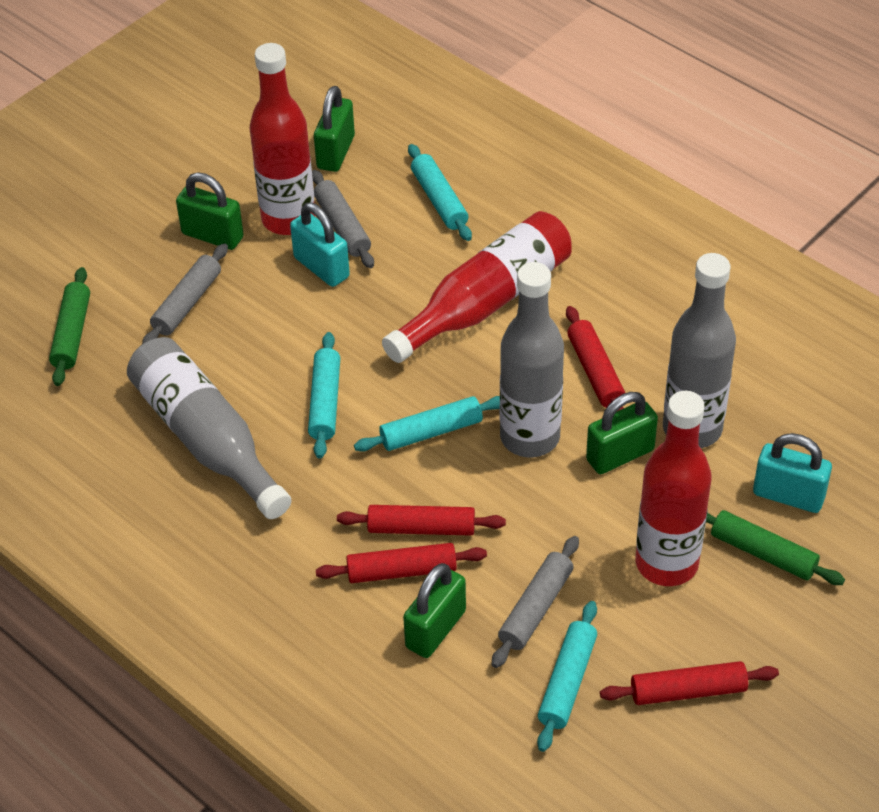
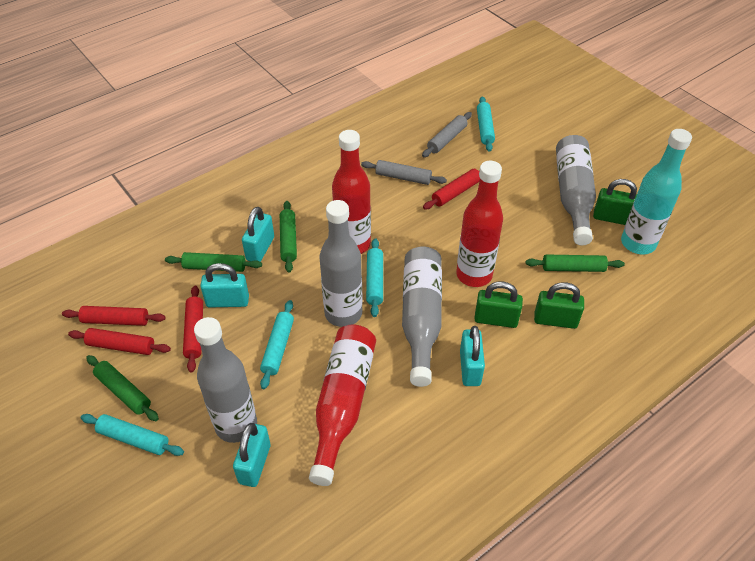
green padlock: [176,173,244,250] [314,86,355,172] [403,563,466,658] [586,392,658,474] = 4 -> [474,282,523,328] [534,282,584,329] [593,179,637,225] = 3
green rolling pin: [49,267,90,386] [706,510,845,585] = 2 -> [86,355,159,421] [165,252,262,272] [280,201,297,273] [526,255,625,272] = 4
grey bottle: [127,337,292,519] [500,262,564,457] [663,253,736,448] = 3 -> [194,317,257,443] [319,200,363,327] [402,246,442,387] [556,135,596,245] = 4
grey rolling pin: [142,243,228,344] [312,170,374,268] [492,536,579,668] = 3 -> [361,160,447,185] [422,112,472,157] = 2
turquoise bottle: none = 0 -> [621,129,692,254] = 1
turquoise padlock: [290,202,350,287] [753,433,832,513] = 2 -> [200,263,249,308] [233,423,271,487] [242,207,274,262] [460,326,485,386] = 4

